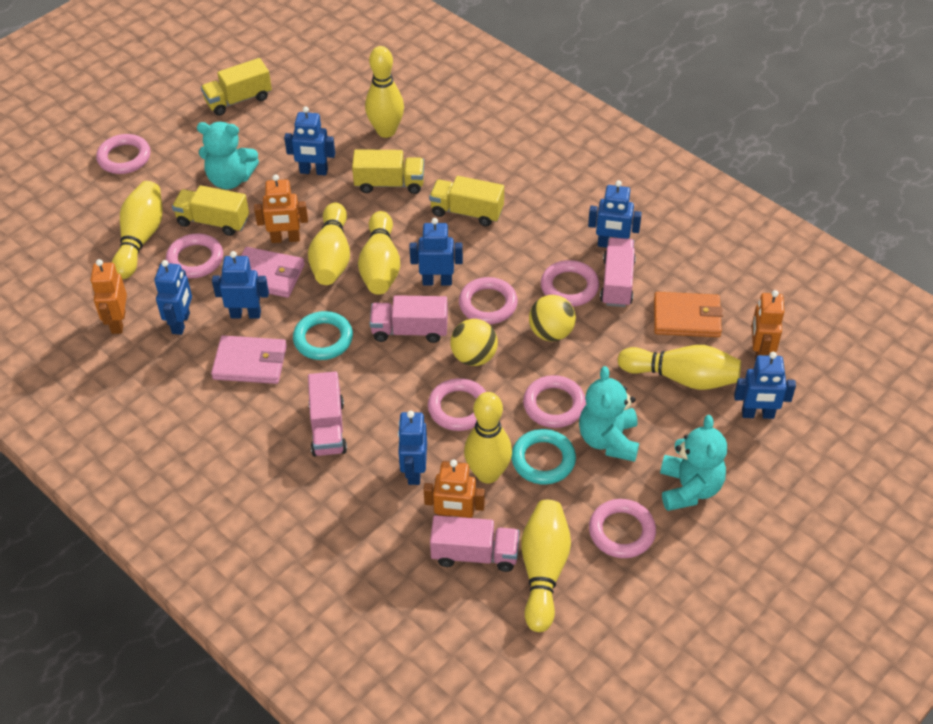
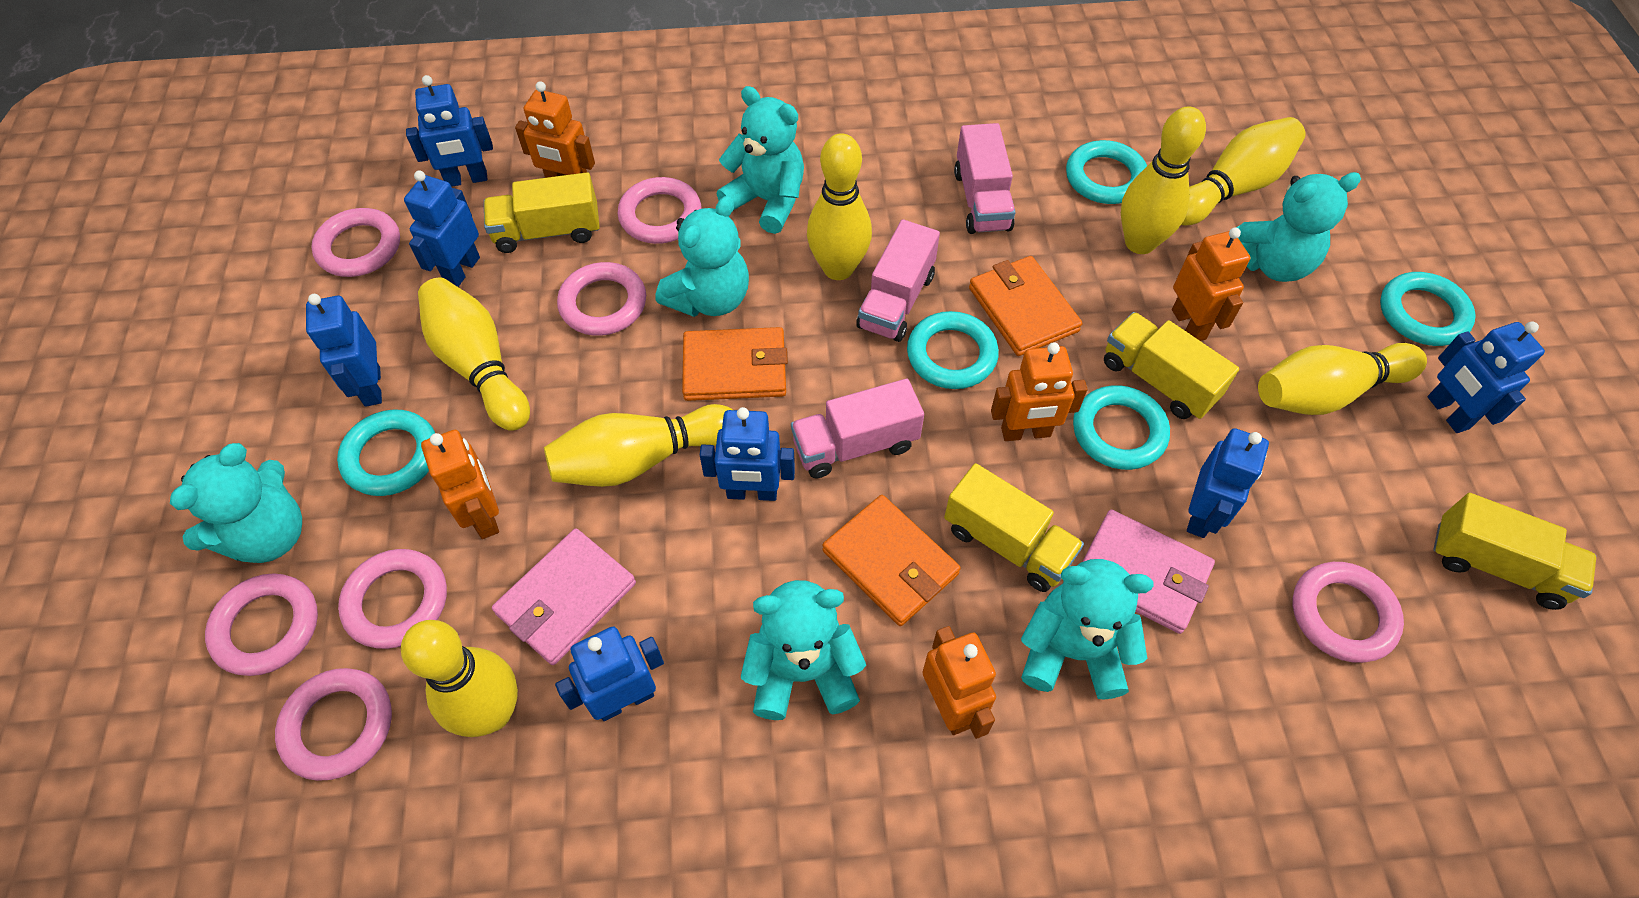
orange robot: [90,259,127,334] [254,174,308,243] [424,459,485,518] [752,290,784,361] = 4 -> [421,430,499,539] [515,81,595,178] [922,626,996,739] [991,342,1087,441] [1172,228,1251,341] = 5
orange wallet: [654,292,723,337] = 1 -> [682,327,788,401] [823,495,961,626] [969,256,1083,356] = 3
pink truck: [308,371,347,457] [370,295,448,343] [430,515,520,572] [600,237,636,307] = 4 -> [791,379,924,478] [856,219,940,342] [954,123,1016,234] = 3
turquoise ring: [293,311,353,360] [511,429,576,484] = 2 -> [337,409,435,496] [907,311,999,389] [1066,140,1147,204] [1073,385,1170,470] [1380,272,1476,346] = 5
turquoise teddy bear: [197,122,259,189] [579,366,639,462] [660,415,727,511] = 3 -> [170,443,302,563] [656,196,749,317] [717,86,804,234] [741,580,866,720] [1021,559,1154,700] [1236,172,1361,282] = 6
yellow ball: [450,319,498,366] [529,295,576,341] = 2 -> none = 0

